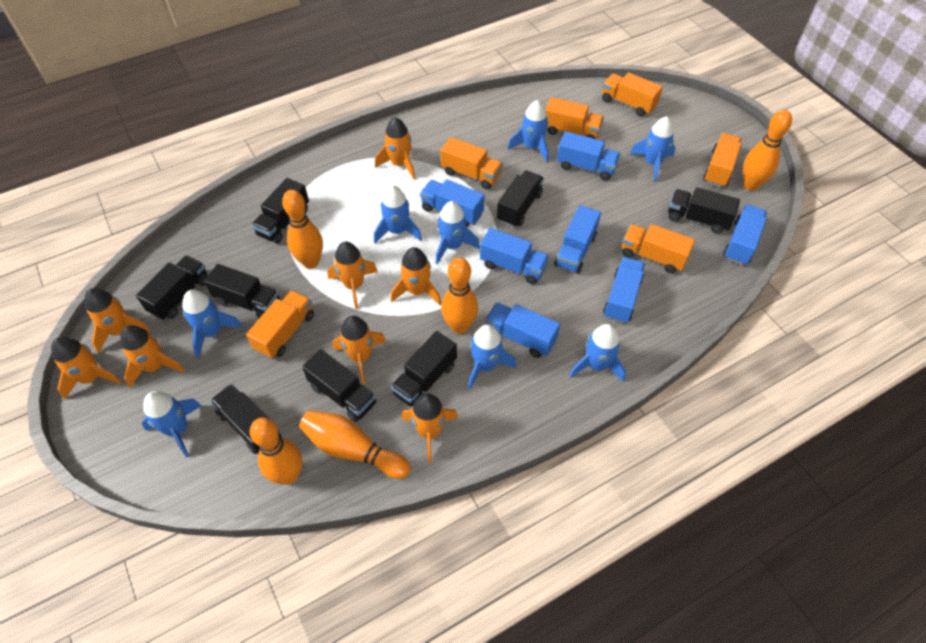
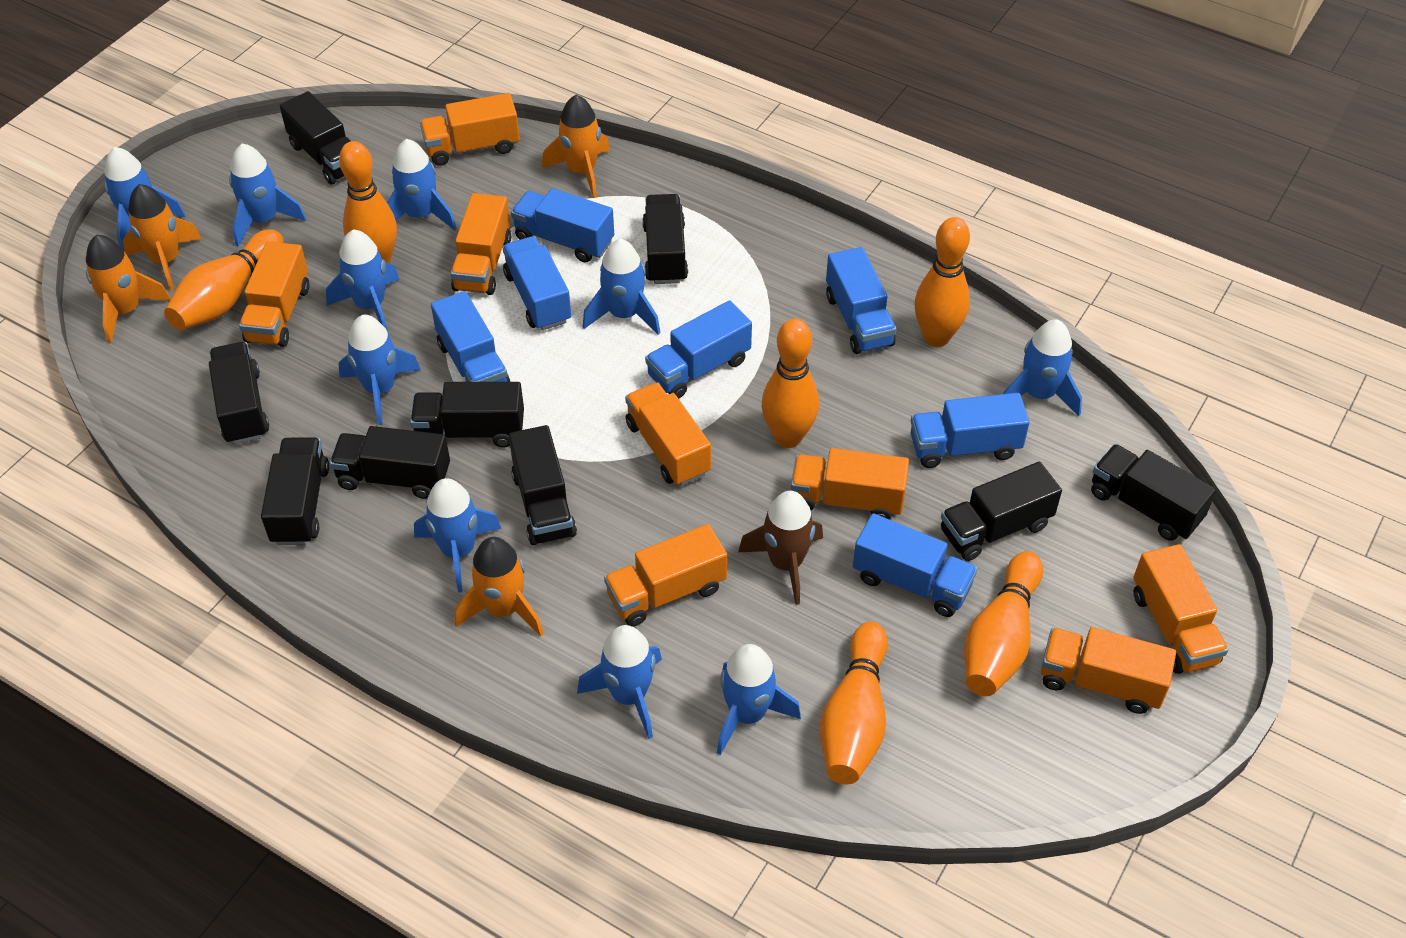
black truck: [136,255,208,320] [204,264,280,318] [210,384,281,454] [252,178,309,244] [302,349,377,422] [391,331,457,406] [497,170,544,227] [668,187,740,234] = 8 -> [209,342,269,444] [261,437,329,545] [280,91,351,184] [330,426,450,499] [410,382,524,448] [509,425,577,545] [642,194,688,284] [941,462,1062,561] [1091,444,1216,541] = 9
blue rocket: [142,391,202,457] [182,290,242,357] [374,186,422,243] [436,201,480,265] [468,324,516,389] [508,100,549,162] [569,324,626,382] [629,116,676,182] = 8 -> [104,147,186,250] [229,143,306,247] [326,229,400,334] [338,315,421,425] [387,139,457,230] [414,478,501,593] [577,625,662,739] [583,239,661,335] [717,644,801,755] [1003,319,1082,416] = 10
brown rocket: none = 0 -> [738,491,823,605] = 1
orange bowling pin: [250,417,302,485] [282,190,323,269] [299,410,411,479] [441,257,478,334] [743,110,792,191] = 5 -> [164,229,284,330] [339,141,397,264] [762,319,819,448] [820,621,888,784] [914,217,970,347] [964,551,1043,696] = 6
orange rocket: [51,337,121,400] [85,288,150,353] [120,325,185,388] [327,241,378,309] [333,316,386,384] [375,117,415,179] [391,247,441,305] [401,393,458,463] = 8 -> [86,235,171,343] [122,184,202,290] [455,537,544,636] [542,95,610,198] = 4
orange truck: [246,290,314,359] [441,137,503,190] [545,97,604,139] [602,72,663,116] [622,224,695,273] [703,133,742,187] = 6 -> [239,242,309,347] [420,93,520,166] [451,193,511,295] [604,524,727,627] [625,382,711,486] [791,448,909,520] [1041,627,1176,714] [1133,544,1229,674] = 8

